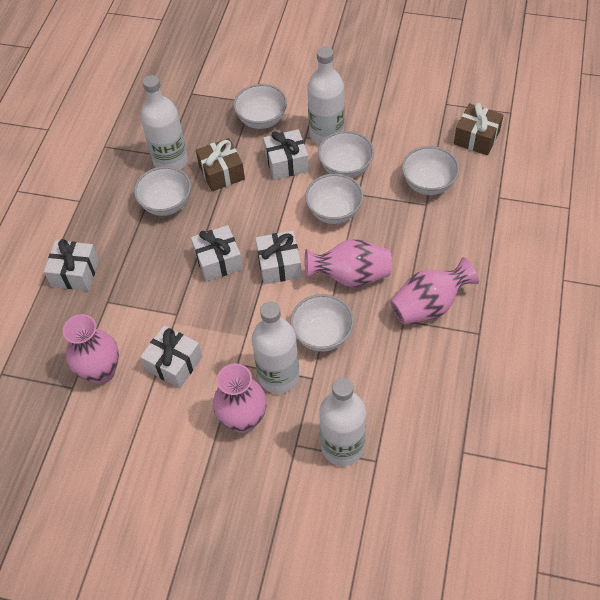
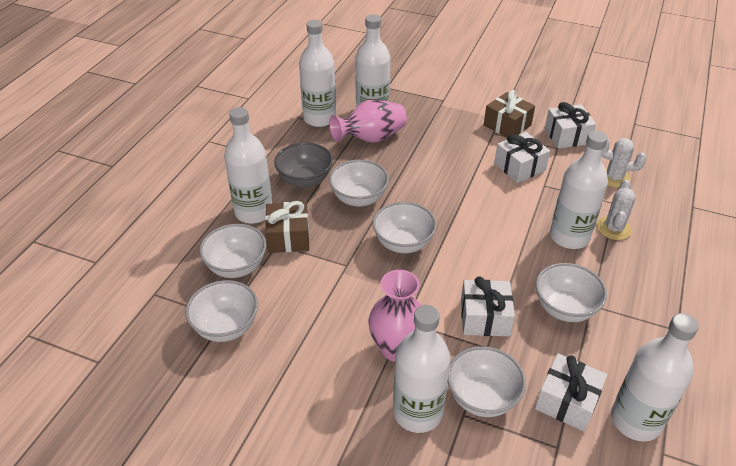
grey bowl: none = 0 -> [274,142,333,188] = 1
pink vase: [63,314,119,384] [213,363,267,433] [305,239,392,287] [390,257,479,324] = 4 -> [329,99,407,143] [368,270,422,362] = 2
white bottle: [141,75,188,170] [252,301,299,394] [307,47,344,145] [319,378,366,466] = 4 -> [224,107,272,223] [299,20,336,127] [355,14,390,107] [393,305,451,433] [550,131,608,249] [611,313,699,442] = 6
white cactus: none = 0 -> [597,180,636,240] [602,138,647,188] = 2
white gift: [44,239,99,291] [140,325,203,388] [191,225,243,282] [255,231,302,284] [263,129,309,180] = 5 -> [461,276,515,336] [494,132,550,183] [535,353,607,432] [545,102,596,149] = 4

